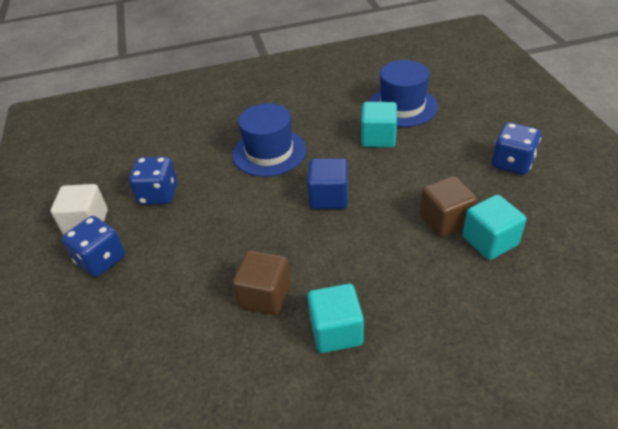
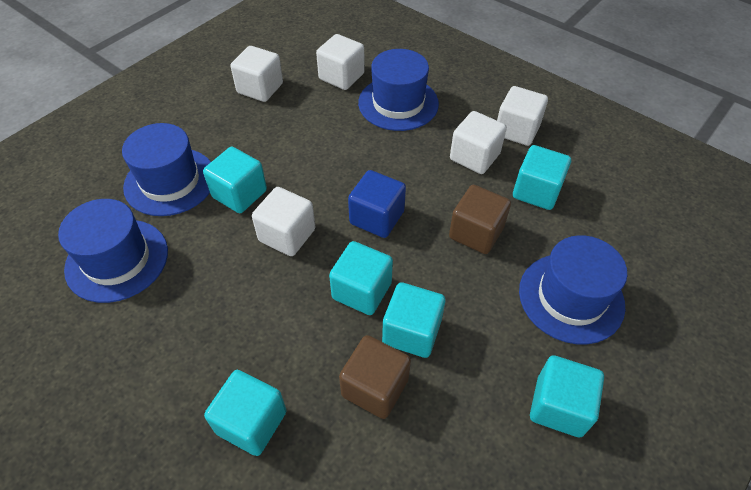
blue dice: [62,216,125,277] [129,157,178,205] [492,123,541,175] = 3 -> none = 0
blue hat: [232,103,306,177] [369,60,438,127] = 2 -> [58,199,168,303] [122,123,211,216] [358,49,439,131] [519,235,627,344] = 4
turquoise cube: [307,284,364,353] [361,102,397,148] [462,195,526,260] = 3 -> [203,147,267,213] [204,370,287,456] [329,241,393,315] [382,282,445,358] [513,145,571,210] [530,355,604,437] = 6
white cube: [50,184,108,235] = 1 -> [231,46,283,102] [252,187,315,256] [316,34,365,90] [450,111,507,174] [497,86,548,146] = 5

